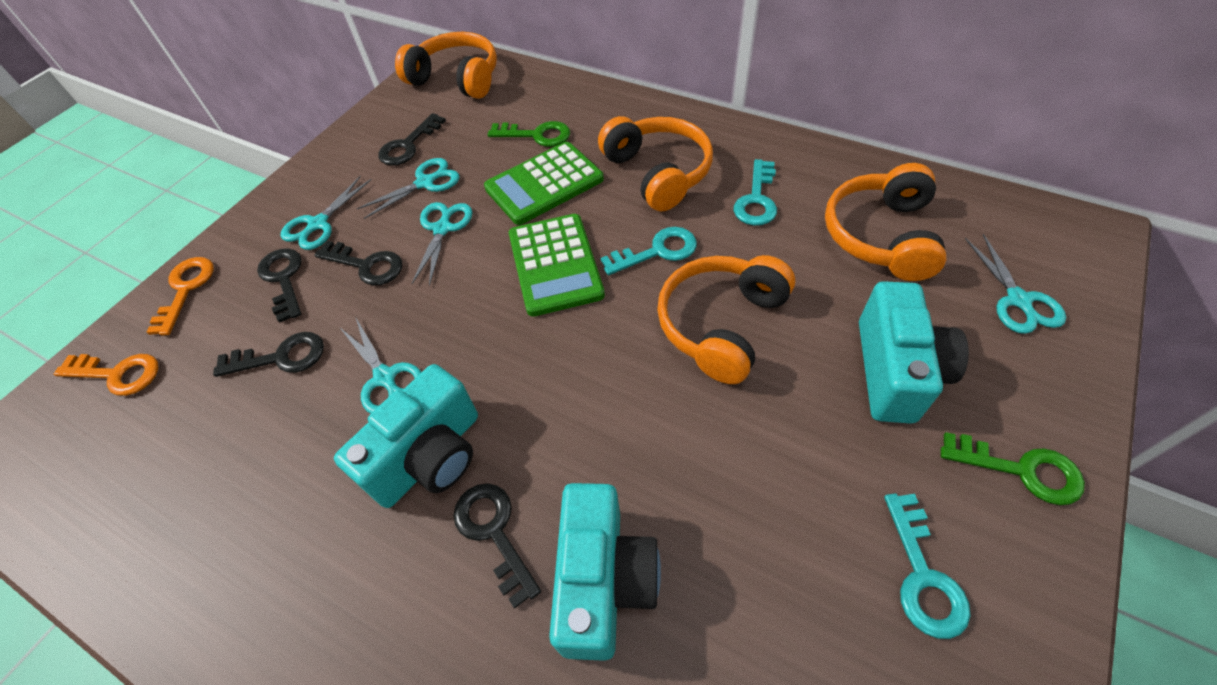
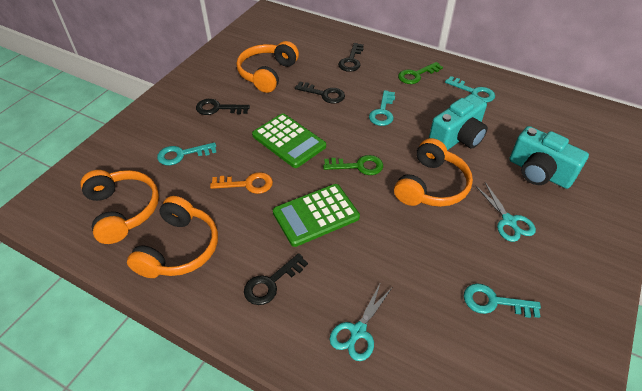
black key: [213,332,324,377] [257,248,302,323] [314,241,402,286] [378,113,446,166] [454,483,541,609] = 5 -> [196,99,250,115] [244,253,308,305] [295,82,345,103] [338,43,364,72] = 4
orange key: [54,354,159,396] [147,257,214,336] = 2 -> [210,172,273,194] = 1
turquoise camera: [334,364,478,508] [549,483,661,661] [859,281,969,424] = 3 -> [429,94,488,150] [509,126,589,189] = 2
turquoise key: [601,227,697,275] [733,159,777,226] [884,493,971,639] = 3 -> [157,142,216,165] [369,90,395,126] [445,76,495,102] [464,283,541,318] = 4
turquoise scissors: [280,176,372,250] [340,318,422,414] [357,158,460,219] [412,202,473,286] [965,234,1066,334] = 5 -> [329,282,392,361] [475,182,536,242] = 2

